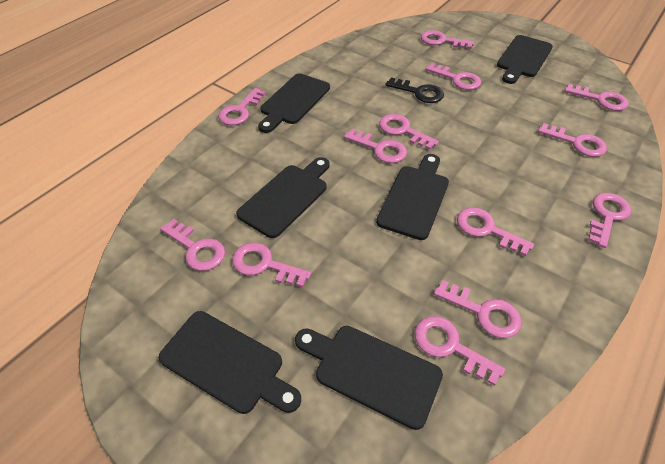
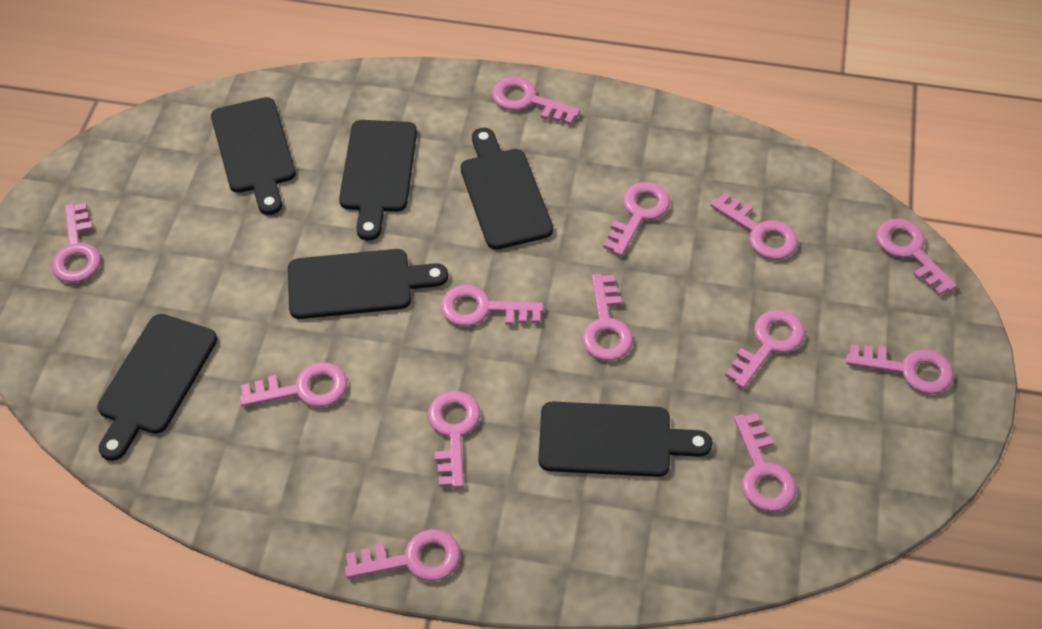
black key: [385,77,444,103] = 1 -> none = 0

